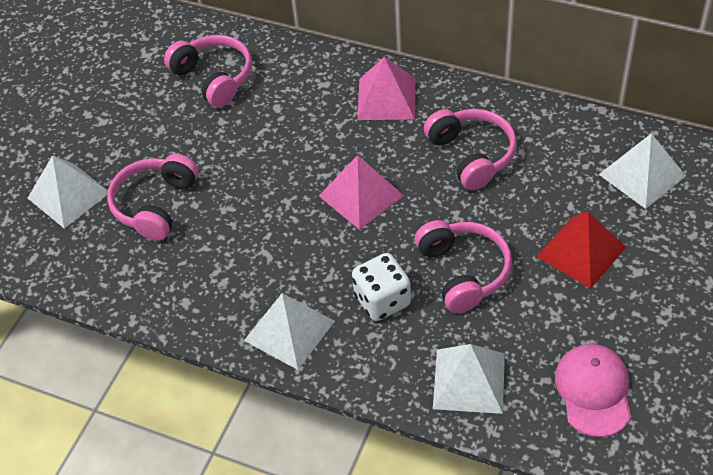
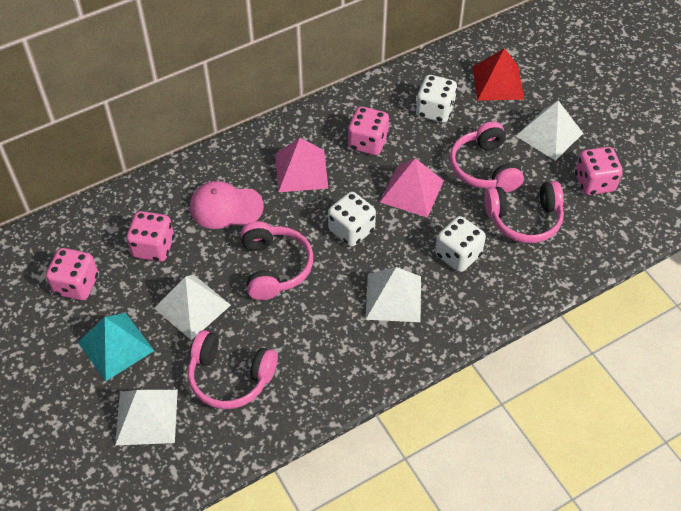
pink dice: none = 0 -> [46,248,98,300] [126,211,174,262] [348,106,389,155] [575,147,623,195] = 4
turquoise pyramid: none = 0 -> [78,313,154,381] = 1
white dice: [352,253,411,321] = 1 -> [328,192,376,247] [416,75,457,123] [435,216,486,272] = 3

